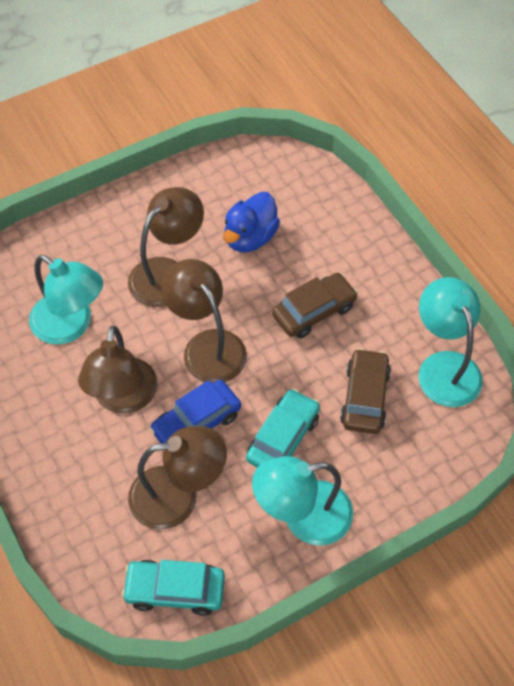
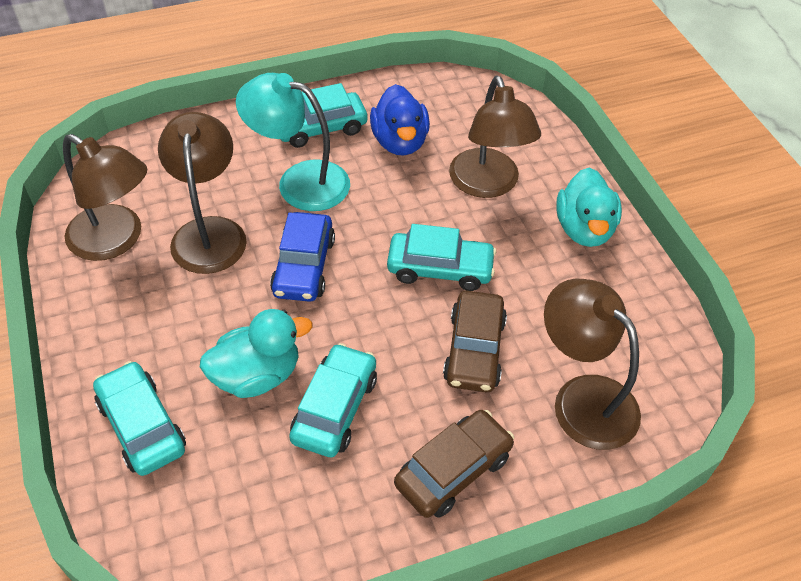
turquoise car: [122,560,225,616] [246,389,320,467] = 2 -> [93,361,186,476] [281,83,368,148] [289,343,377,457] [387,224,496,291] = 4
turquoise duck: none = 0 -> [200,309,312,398] [556,168,622,247] = 2
turquoise lamp: [29,255,103,344] [252,456,353,546] [419,277,483,407] = 3 -> [236,73,350,211] = 1

